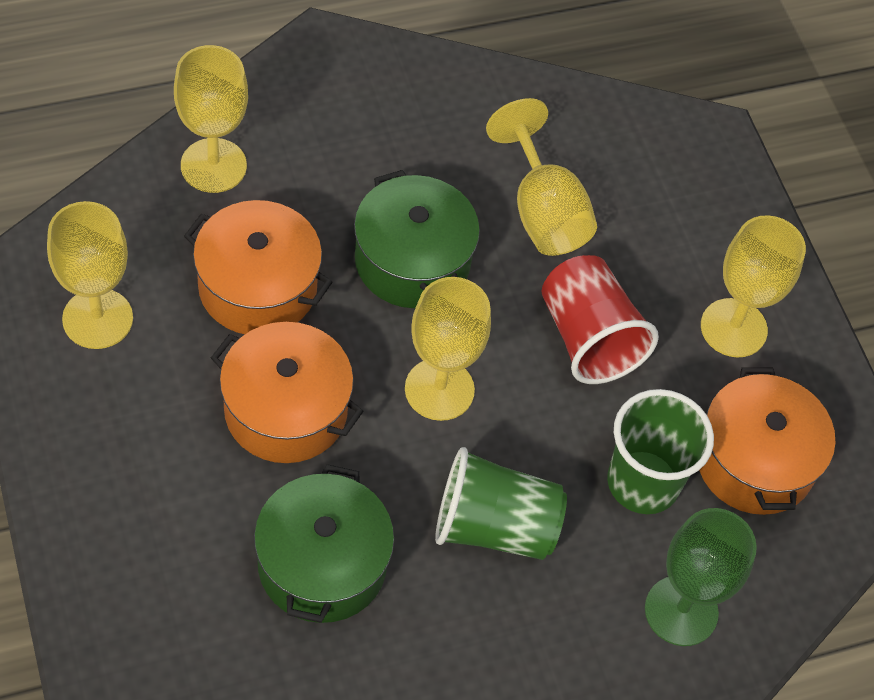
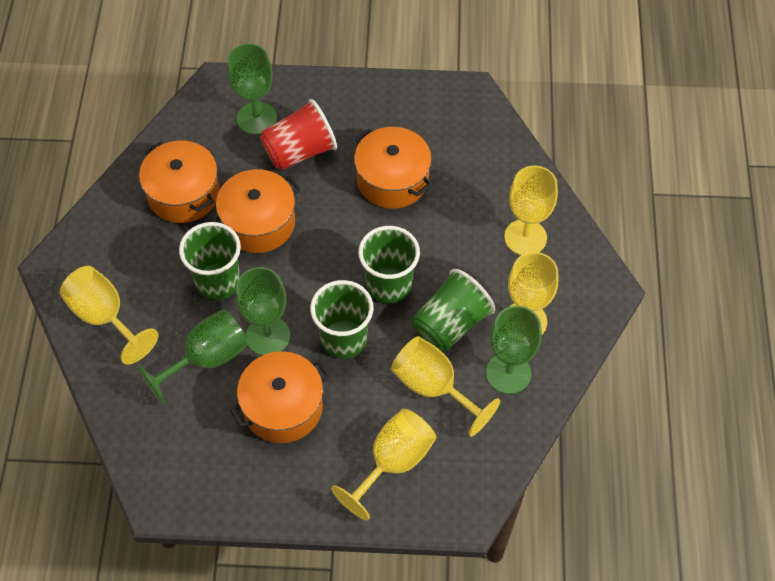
green cup: [435,447,567,560] [607,389,714,514] = 2 -> [179,222,241,300] [310,280,373,359] [358,226,420,304] [412,269,495,352] = 4
green goblet: [645,508,757,646] = 1 -> [137,309,248,404] [227,44,277,135] [236,267,290,356] [486,306,542,394] = 4
green pot: [254,464,394,623] [354,170,480,308] = 2 -> none = 0
orange pot: [184,200,332,334] [211,322,363,463] [699,367,836,515] = 3 -> [139,141,220,223] [212,169,301,253] [230,351,330,443] [354,127,432,209] = 4

